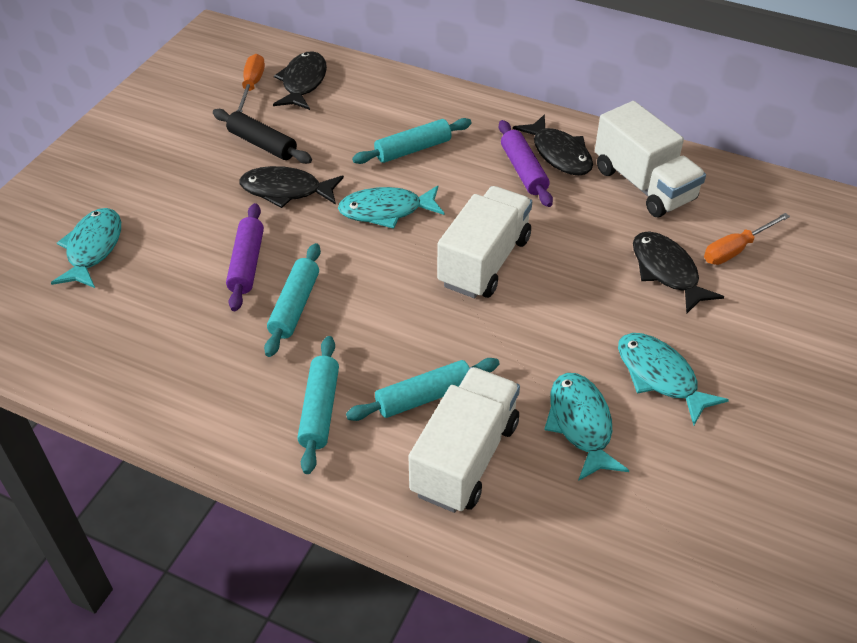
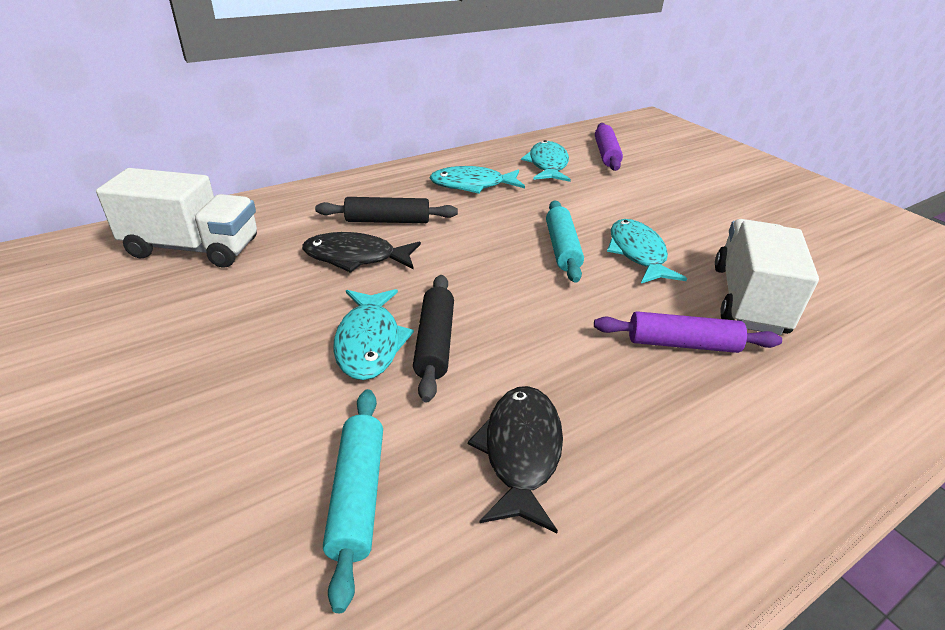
black fish: [239,166,344,208] [273,51,327,110] [513,114,593,176] [633,231,724,313] = 4 -> [302,232,421,273] [468,386,563,533] = 2
black rolling pin: [213,109,312,164] = 1 -> [315,197,458,223] [413,275,454,403] = 2
orange screwdriver: [236,54,265,113] [704,213,790,265] = 2 -> none = 0
turquoise rolling pin: [264,243,321,357] [297,336,339,474] [346,358,500,421] [352,118,472,164] = 4 -> [323,389,383,613] [546,200,584,283] = 2
white truck: [408,367,520,513] [437,186,532,298] [595,101,706,217] = 3 -> [96,168,257,268] [715,219,819,335] = 2

